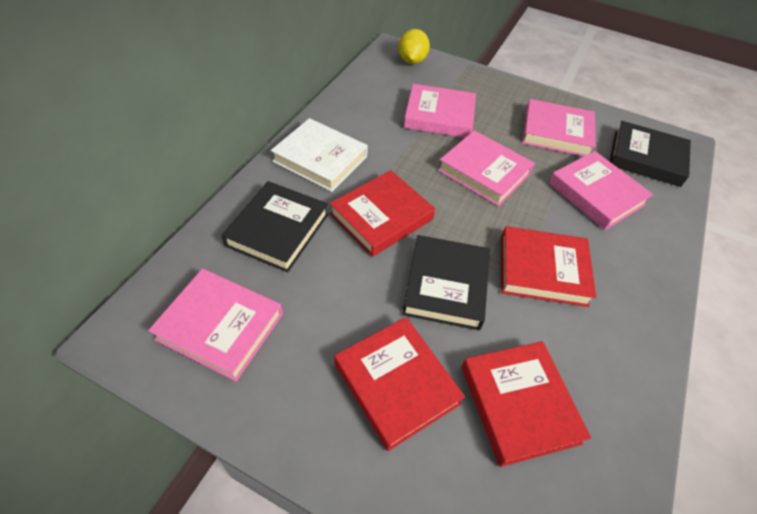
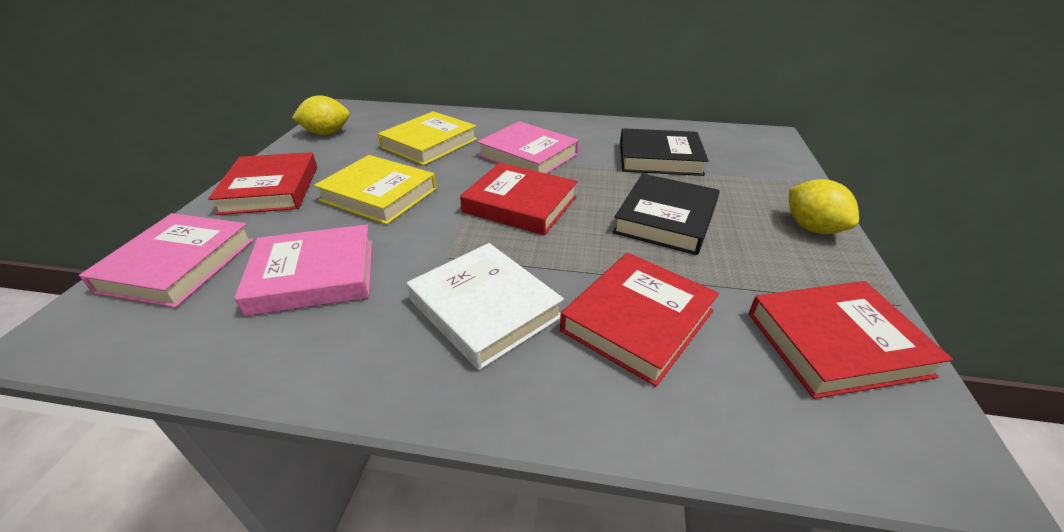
black book: [222,181,328,272] [402,235,490,330] [610,121,691,187] = 3 -> [613,174,720,255] [620,128,709,176] = 2
pink book: [148,269,283,381] [404,84,476,138] [438,130,535,206] [522,99,596,156] [549,151,653,230] = 5 -> [79,213,253,308] [234,225,372,316] [477,121,579,174] = 3
yellow book: none = 0 -> [314,155,437,225] [378,111,477,165] = 2
yellow lemon: [398,29,430,64] = 1 -> [292,95,350,135] [789,179,859,234] = 2

